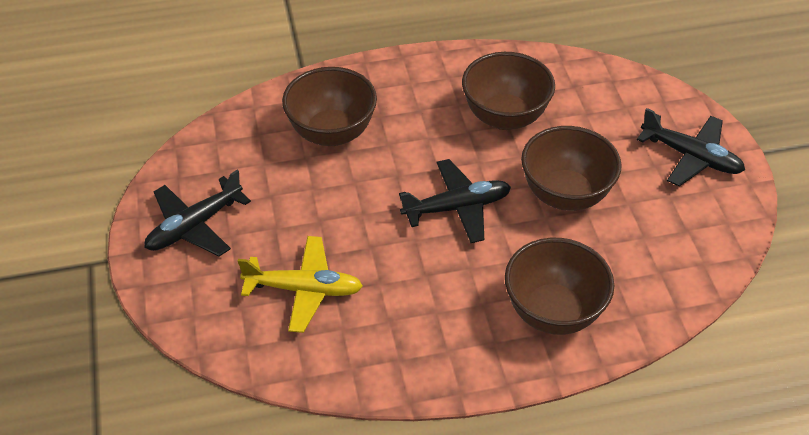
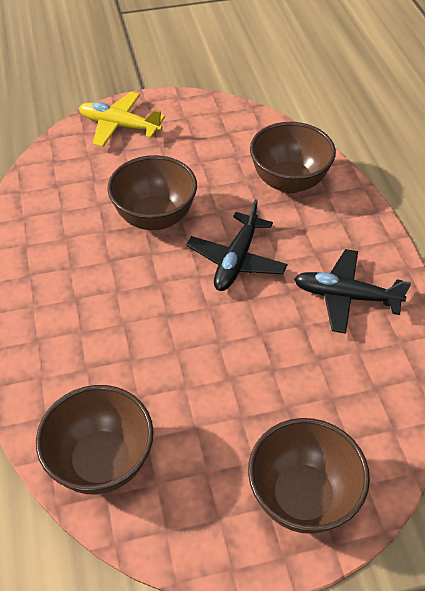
black plane: [144,170,251,257] [399,159,511,243] [637,108,745,186] = 3 -> [186,199,287,291] [294,249,411,334] = 2

